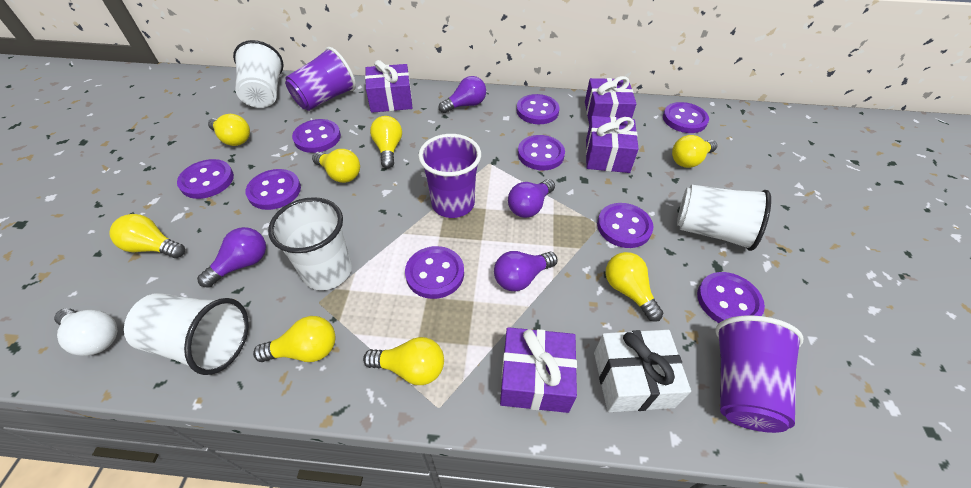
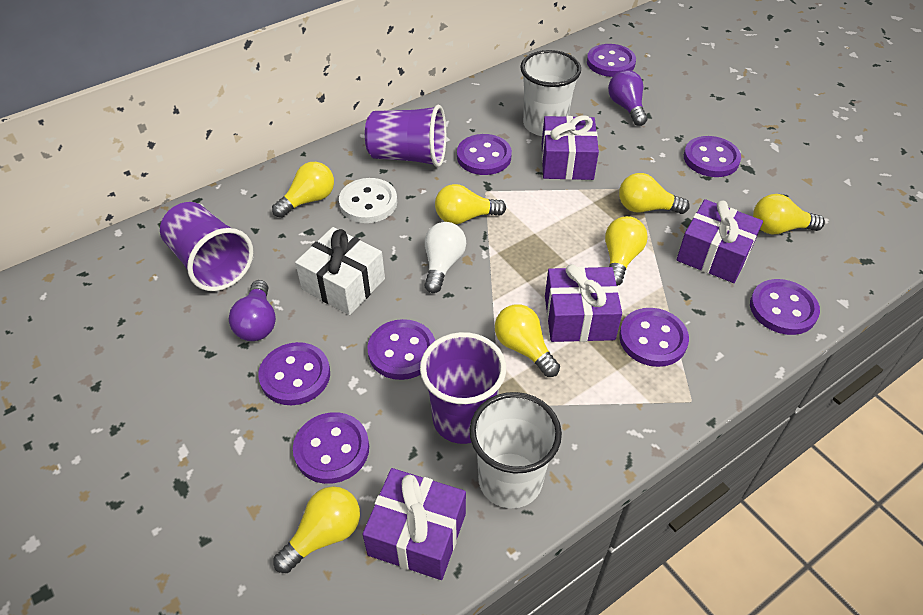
purple button: [177,159,234,199] [246,169,301,210] [292,119,341,153] [405,246,464,299] [516,94,560,124] [518,135,565,170] [597,203,653,248] [663,102,709,133] [697,272,765,323] = 9 -> [258,342,330,405] [293,412,369,484] [367,319,435,380] [457,134,512,175] [587,44,636,77] [619,308,689,367] [684,136,741,177] [750,279,820,335] = 8
purple light bulb: [197,227,266,287] [439,76,486,113] [494,251,558,291] [508,179,555,218] = 4 -> [229,280,276,341] [608,70,647,126] = 2
white button: none = 0 -> [339,178,397,223] = 1
white cup: [124,293,249,375] [233,40,284,108] [268,197,352,290] [677,185,771,251] = 4 -> [469,392,562,508] [520,50,581,136] = 2
yellow light bulb: [109,214,185,258] [208,114,250,146] [253,316,336,362] [312,149,360,183] [363,337,444,385] [370,116,402,169] [606,252,663,322] [672,135,717,168] = 8 -> [272,162,334,218] [273,486,360,573] [435,184,506,224] [495,304,560,377] [605,216,648,286] [619,173,690,214] [753,194,825,234] = 7

